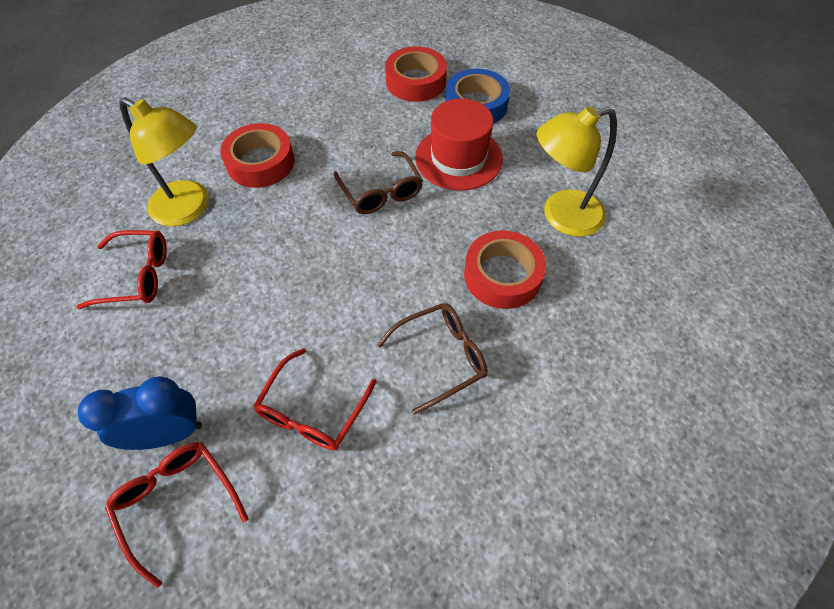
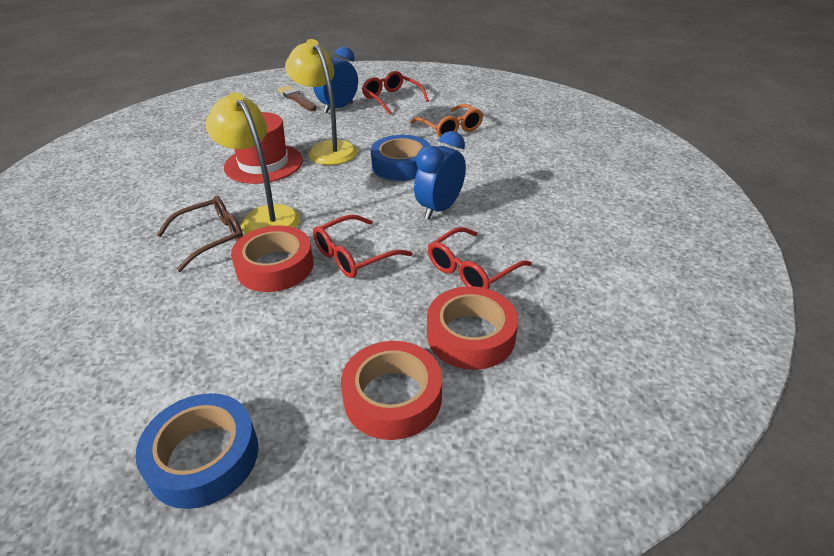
blue clock: [78,376,202,450] = 1 -> [313,46,358,113] [414,131,466,219] = 2
blue tape: [446,69,510,123] = 1 -> [135,393,259,509] [371,135,431,181] = 2
brown brush: none = 0 -> [278,85,316,111] = 1
brown glasses: [334,151,423,214] [377,303,488,415] = 2 -> [157,196,243,272] = 1
orange glasses: none = 0 -> [410,104,483,138] = 1

